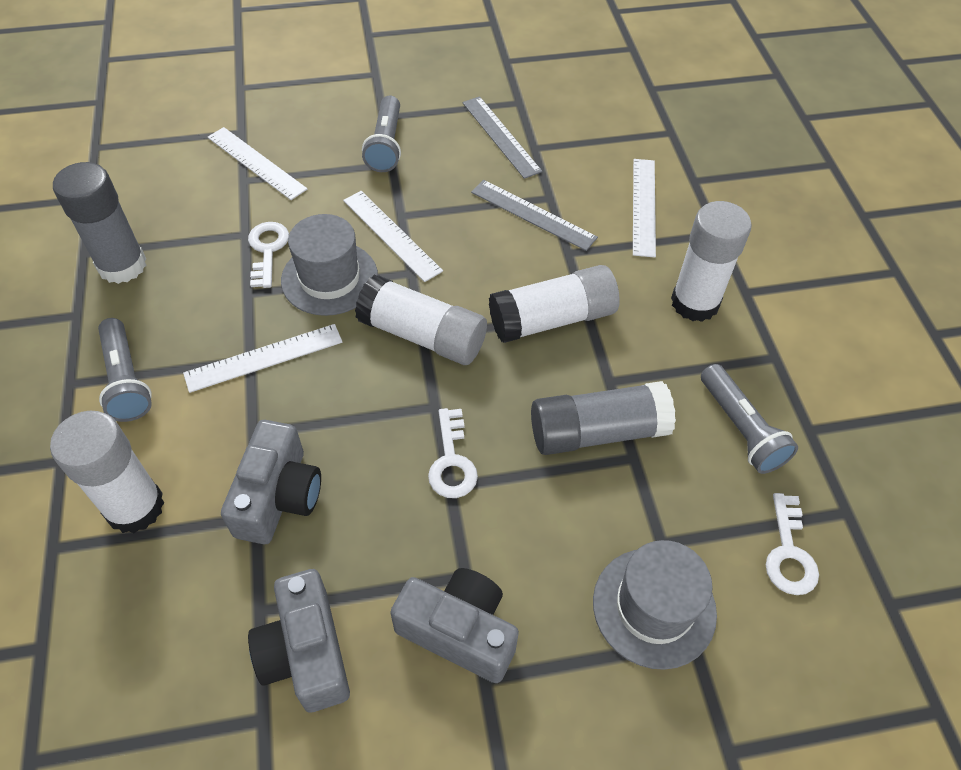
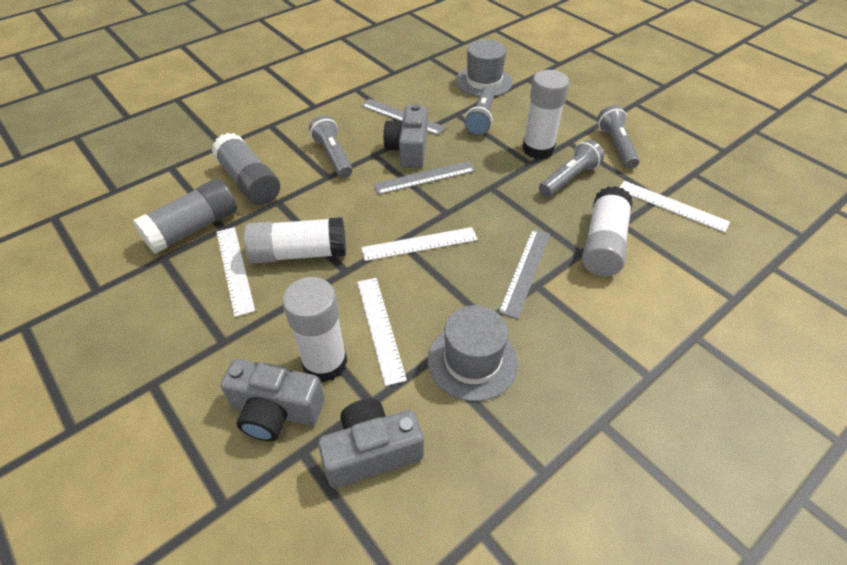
grey flashlight: [98,318,152,422] [362,95,401,172] [701,364,798,474] = 3 -> [309,115,353,178] [464,86,495,135] [539,140,604,197] [597,105,640,169] = 4
grey ruler: [463,96,542,179] [471,180,598,251] = 2 -> [361,99,446,135] [373,161,476,195] [498,229,550,319] = 3
white key: [248,222,289,288] [428,408,478,498] [766,493,819,595] = 3 -> none = 0

